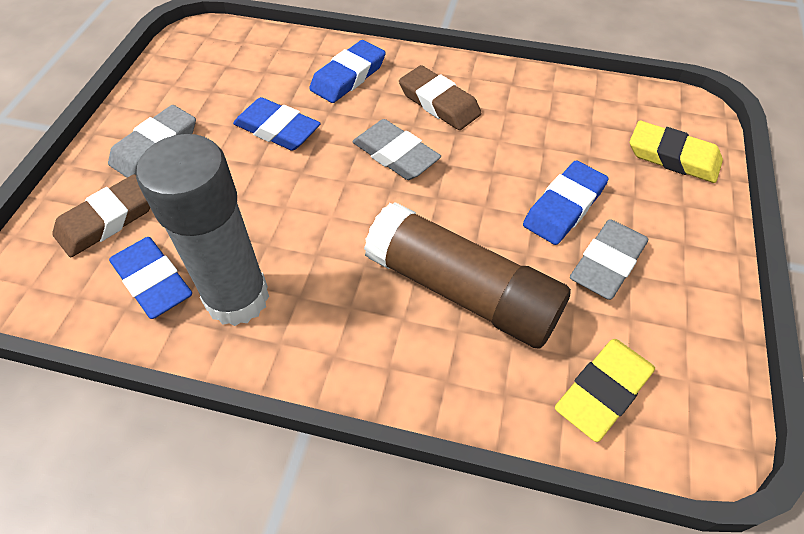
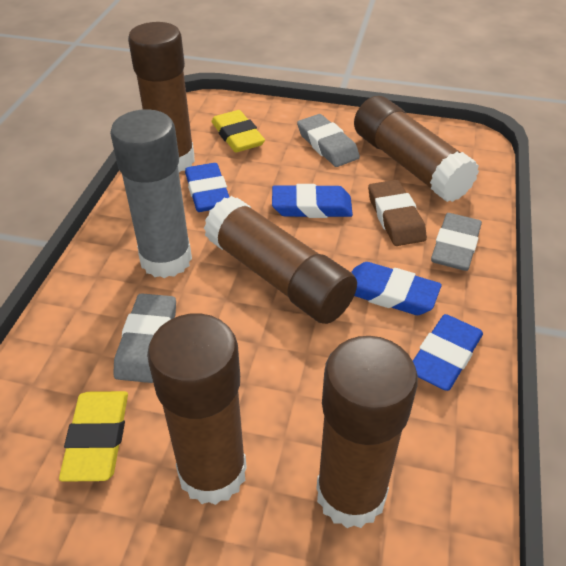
brown eraser: [52,174,150,257] [399,65,482,130] = 2 -> [368,180,427,246] = 1
brown glue stick: [364,202,571,349] = 1 -> [128,22,195,172] [147,313,247,505] [204,196,357,324] [316,336,418,528] [354,96,479,202] = 5

